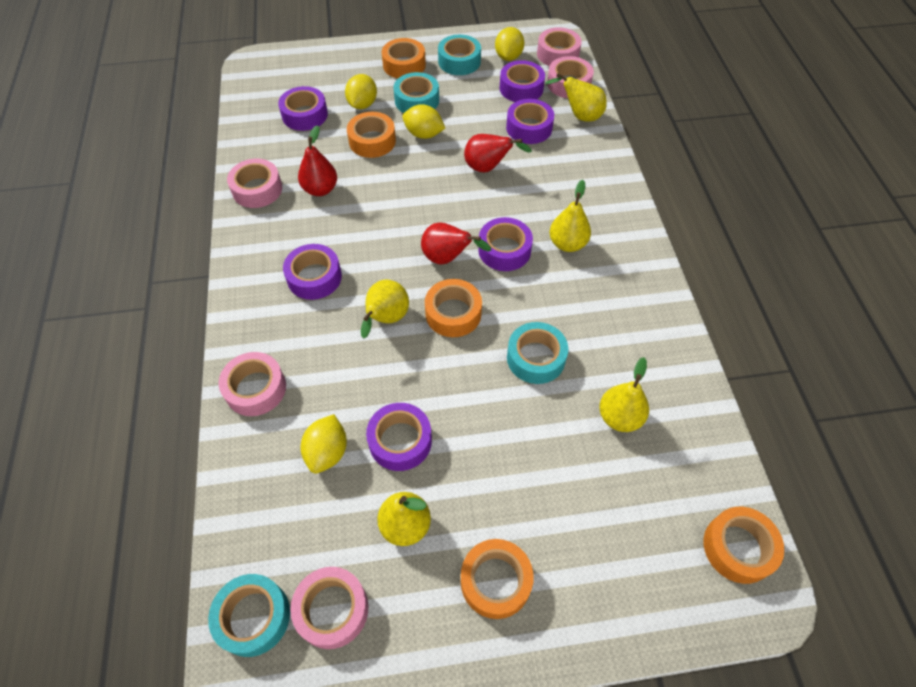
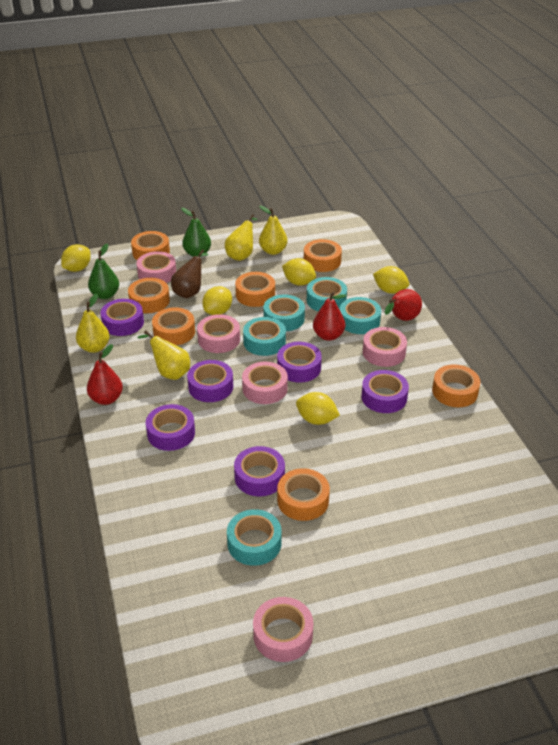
brown pear: none = 0 -> [171,249,209,298] = 1
green pear: none = 0 -> [88,244,119,299] [181,208,211,257] = 2
orange tape: [347,112,396,158] [382,38,426,78] [425,279,482,337] [461,539,534,619] [704,507,784,584] = 5 -> [128,278,170,313] [131,231,170,260] [152,307,195,345] [235,272,275,307] [277,468,330,521] [304,239,342,272] [432,364,481,407] = 7
turquoise tape: [208,574,290,657] [393,72,439,113] [438,35,481,75] [507,322,568,384] = 4 -> [227,509,282,566] [243,317,286,356] [263,294,305,331] [307,277,347,311] [340,297,381,334] = 5
yellow lemon: [301,414,347,474] [345,74,377,109] [402,104,445,139] [495,27,524,61] = 4 -> [61,244,91,272] [202,286,232,315] [282,258,316,286] [296,392,340,425] [373,266,409,294] = 5
yellow pear: [361,280,409,338] [377,492,431,546] [545,73,607,122] [550,180,591,252] [599,357,649,432] = 5 -> [76,294,110,353] [137,330,190,380] [225,214,257,261] [259,205,288,255] = 4

